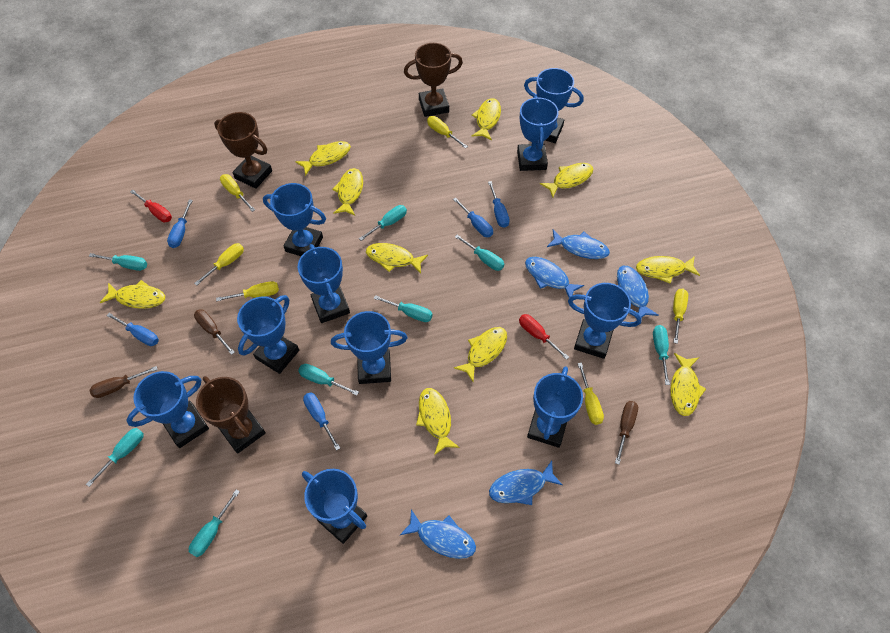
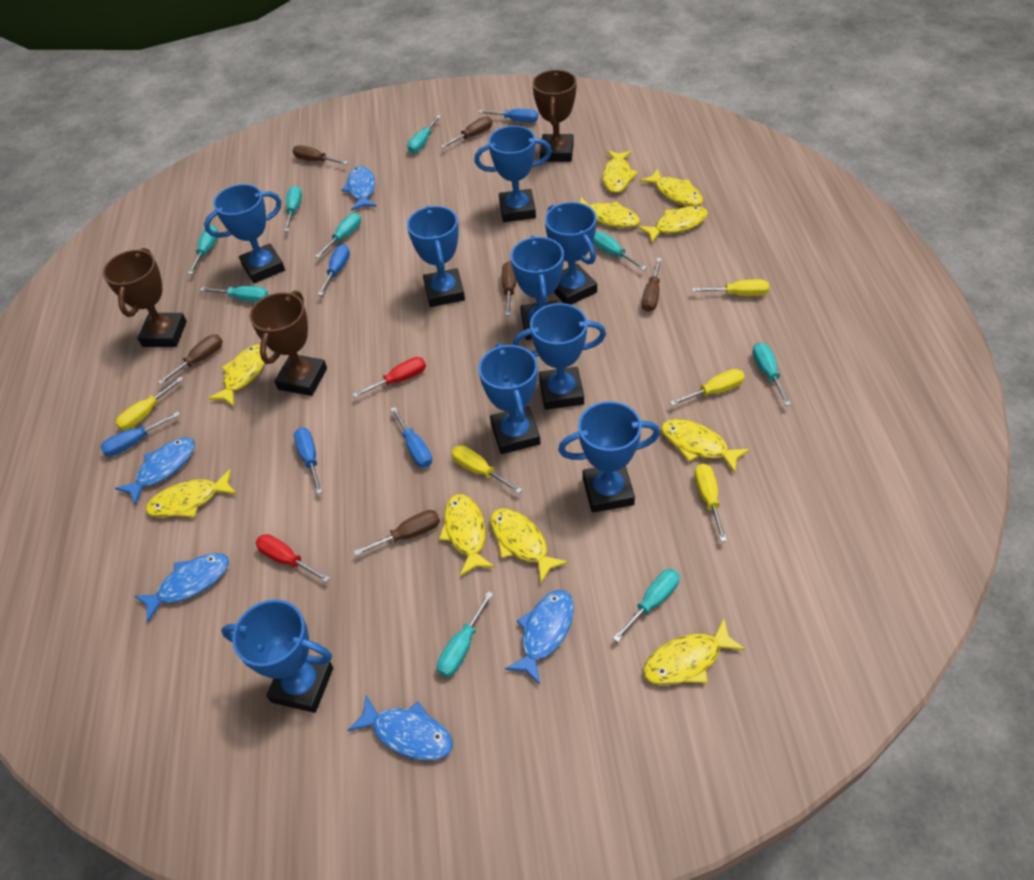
blue trophy: [126,371,209,448] [237,295,299,374] [263,183,326,256] [298,244,350,323] [302,469,367,544] [331,311,407,384] [517,96,559,171] [524,68,584,143] [527,366,583,448] [568,283,642,359] = 10 -> [204,184,285,283] [221,599,333,713] [407,206,465,307] [474,126,552,222] [478,343,540,454] [511,236,564,340] [513,303,606,410] [545,202,597,305] [558,401,660,512] = 9
brown screwdriver: [90,366,158,398] [194,309,235,355] [615,401,638,464] = 3 -> [158,335,223,385] [293,145,348,165] [354,510,440,556] [441,117,492,148] [502,261,517,316] [642,258,662,312] = 6
turquoise screwdriver: [86,428,144,487] [89,253,147,271] [189,490,240,557] [298,364,359,395] [359,205,407,241] [373,295,433,322] [455,235,504,271] [653,325,670,385] = 8 -> [188,225,218,274] [200,286,269,302] [284,186,302,231] [315,213,361,258] [407,115,441,154] [437,591,493,677] [593,231,647,270] [613,569,680,642] [752,342,791,406] = 9
yellow screwdriver: [194,243,244,285] [216,281,279,301] [220,174,255,212] [427,116,468,149] [578,363,604,425] [673,289,688,344] = 6 -> [116,376,184,430] [451,445,522,494] [670,369,745,406] [692,279,769,296] [694,463,727,542] = 5

